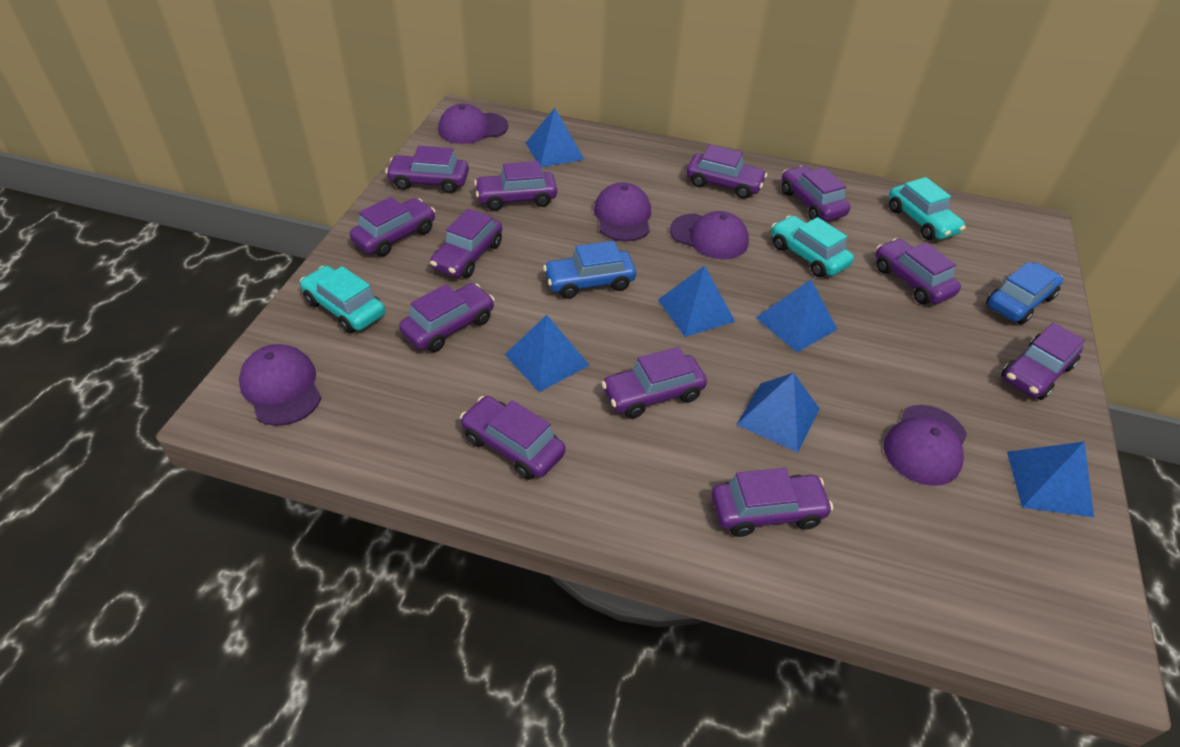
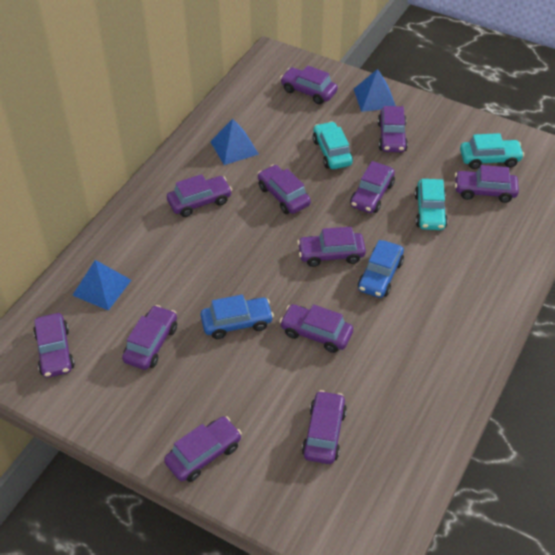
blue pyramid: [504,315,589,392] [526,108,584,167] [658,266,735,337] [736,373,820,453] [756,279,838,352] [1007,441,1094,517] = 6 -> [72,260,131,311] [210,119,259,165] [354,69,396,112] = 3
purple cap: [239,344,321,426] [438,104,508,144] [594,183,651,241] [670,211,749,259] [883,405,967,486] = 5 -> none = 0

